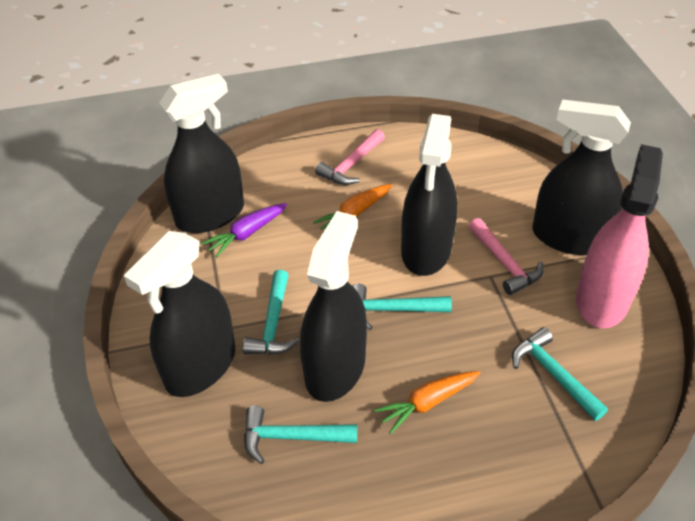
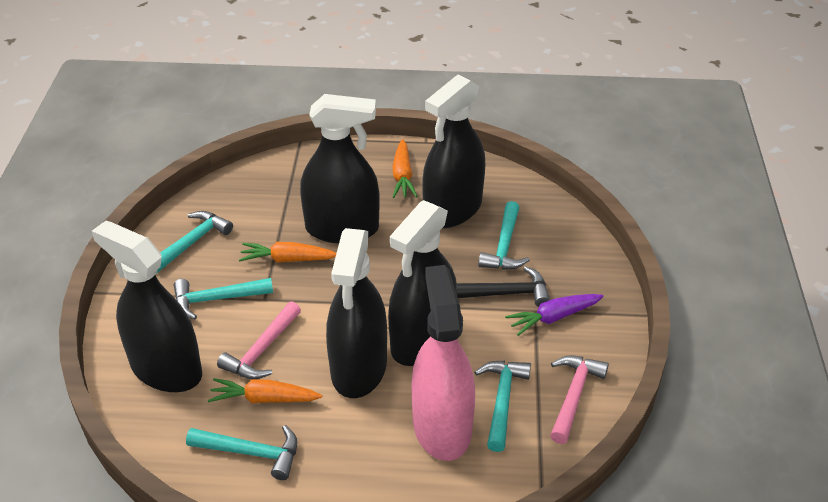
black hammer: none = 0 -> [457,266,550,307] = 1
orange carrot: [313,184,392,230] [374,371,480,434] = 2 -> [208,378,322,403] [239,242,336,263] [392,139,417,198] = 3
turquoise hammer: [243,270,300,354] [244,406,357,464] [353,284,452,330] [512,327,608,421] = 4 -> [157,211,233,273] [174,278,273,319] [186,425,297,480] [474,361,531,452] [478,201,530,270] = 5

